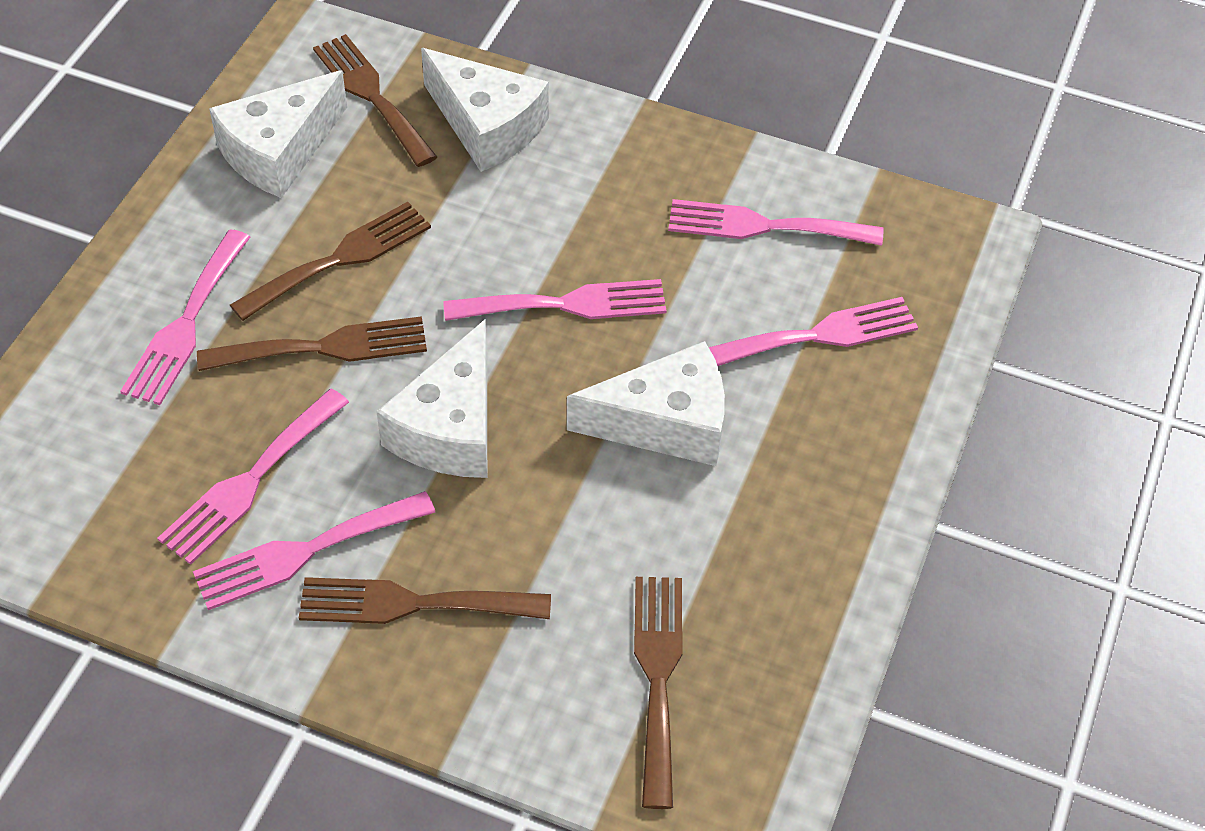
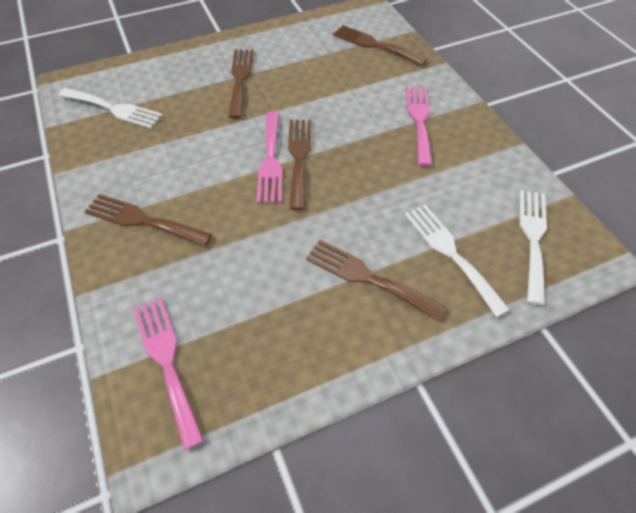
pink fork: [120,230,250,405] [157,389,349,565] [193,491,436,610] [443,279,667,321] [668,199,884,246] [709,297,918,366] = 6 -> [133,298,204,450] [257,112,282,203] [406,86,432,166] = 3
white cheese: [209,70,347,198] [377,320,487,478] [421,48,549,172] [567,341,725,466] = 4 -> none = 0
white fork: none = 0 -> [59,88,163,129] [405,204,510,317] [519,190,547,305] = 3

